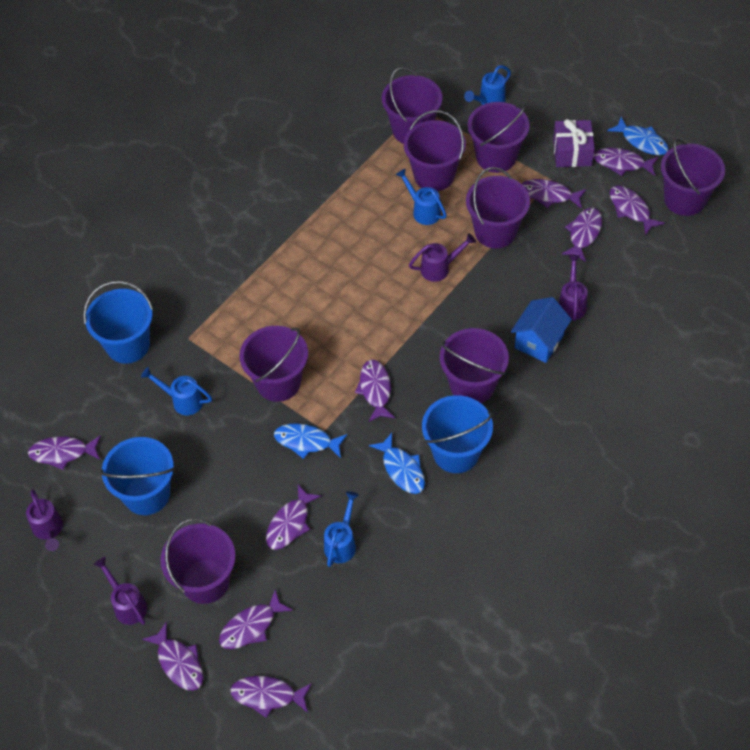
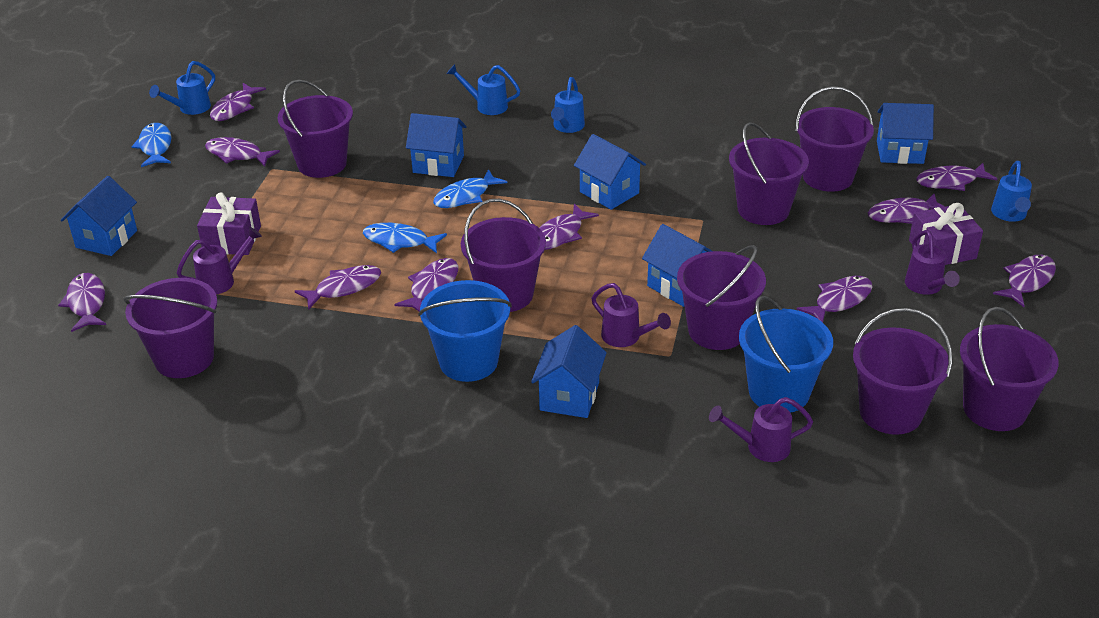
blue bucket: [83,281,153,364] [100,437,175,515] [422,395,493,473] = 3 -> [418,280,512,382] [739,296,833,413] = 2
blue house: [511,297,572,363] = 1 -> [61,176,137,256] [406,113,466,177] [531,325,607,418] [574,134,646,210] [642,224,712,307] [877,103,934,164] = 6
purple gift: [553,119,595,167] = 1 -> [197,192,261,255] [909,203,983,265] = 2

